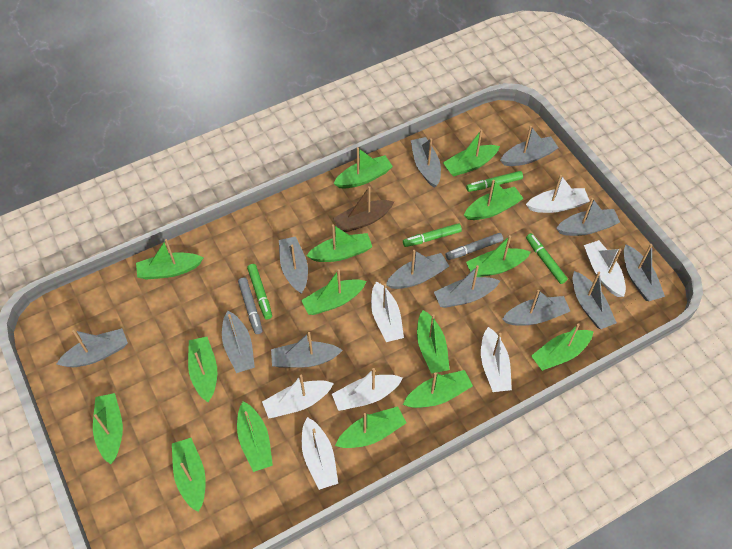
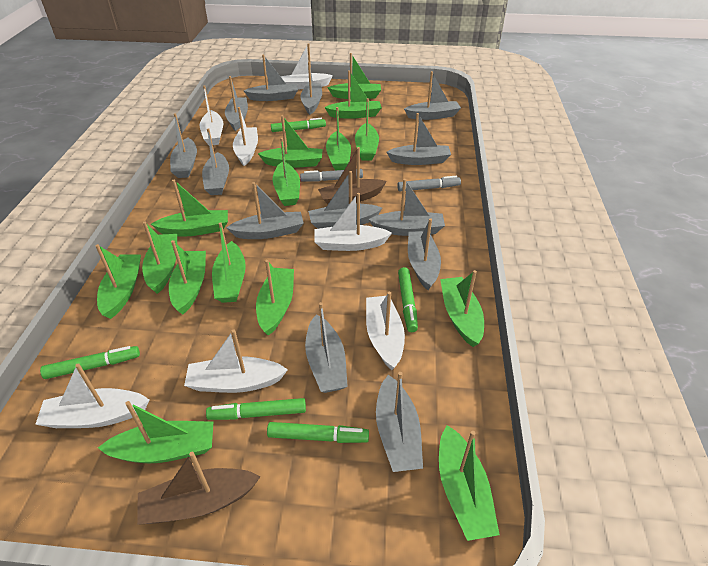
brown boat: [333,186,394,232] = 1 -> [137,452,260,525] [318,147,387,204] = 2
green marker: [247,264,272,320] [403,223,462,247] [466,171,523,192] [526,233,568,284] = 4 -> [40,346,140,379] [206,398,306,420] [267,422,369,443] [271,118,326,132] [398,267,418,332] = 5
grey boat: [57,328,128,367] [222,311,255,373] [271,332,342,368] [279,236,308,293] [386,250,449,289] [411,137,441,188] [434,265,500,308] [500,126,559,166] [502,289,570,326] [556,198,620,236] [573,271,617,329] [624,244,665,301] = 12 -> [170,113,197,178] [202,128,229,195] [225,76,248,131] [226,182,304,239] [244,55,298,101] [301,62,322,115] [305,302,348,393] [308,171,382,229] [368,179,445,236] [376,372,423,472] [386,113,451,165] [404,71,461,120] [408,218,441,290] = 13

